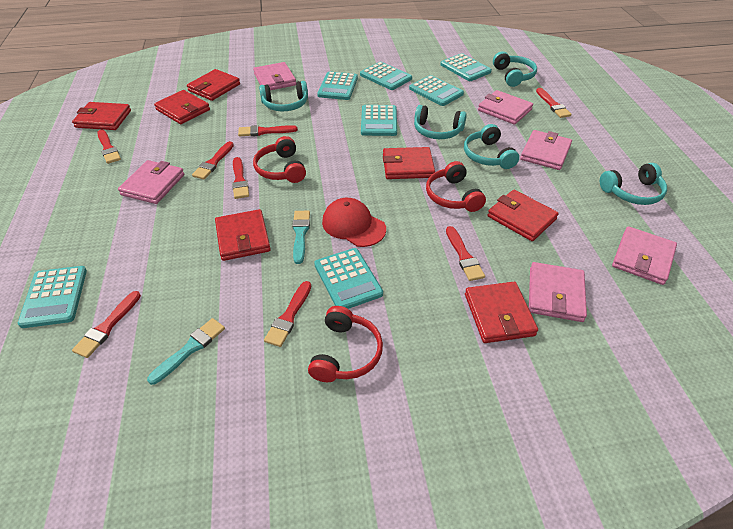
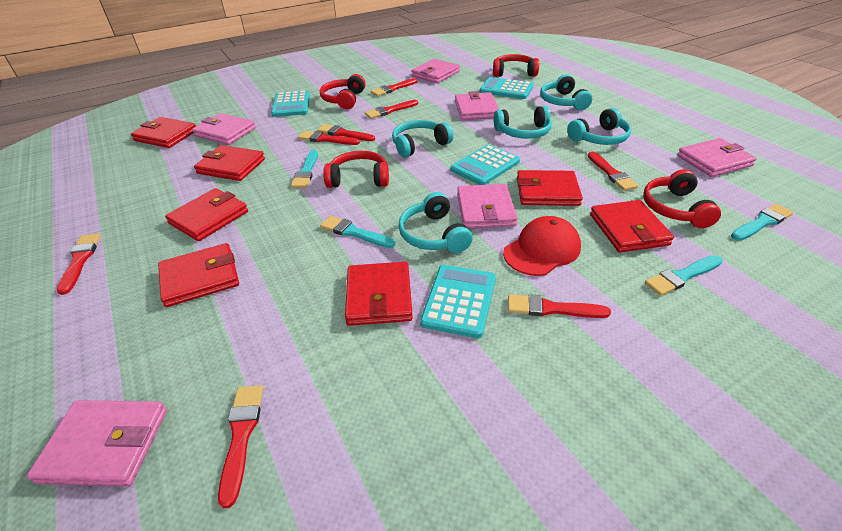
red headphones: [253,136,306,183] [308,306,383,382] [426,161,486,212] = 3 -> [320,74,366,109] [323,151,389,188] [493,54,539,77] [643,169,721,228] = 4
turquoise brush: [147,318,225,385] [292,211,310,264] = 2 -> [291,150,318,188] [320,216,396,248] [645,255,723,296] [731,204,794,241] = 4
turquoise calculator: [18,266,87,328] [314,248,383,309] [317,71,358,100] [360,62,412,90] [361,105,397,136] [409,75,464,106] [440,53,492,81] = 7 -> [271,91,310,117] [420,265,496,338] [450,145,520,185] [480,77,534,99] = 4

